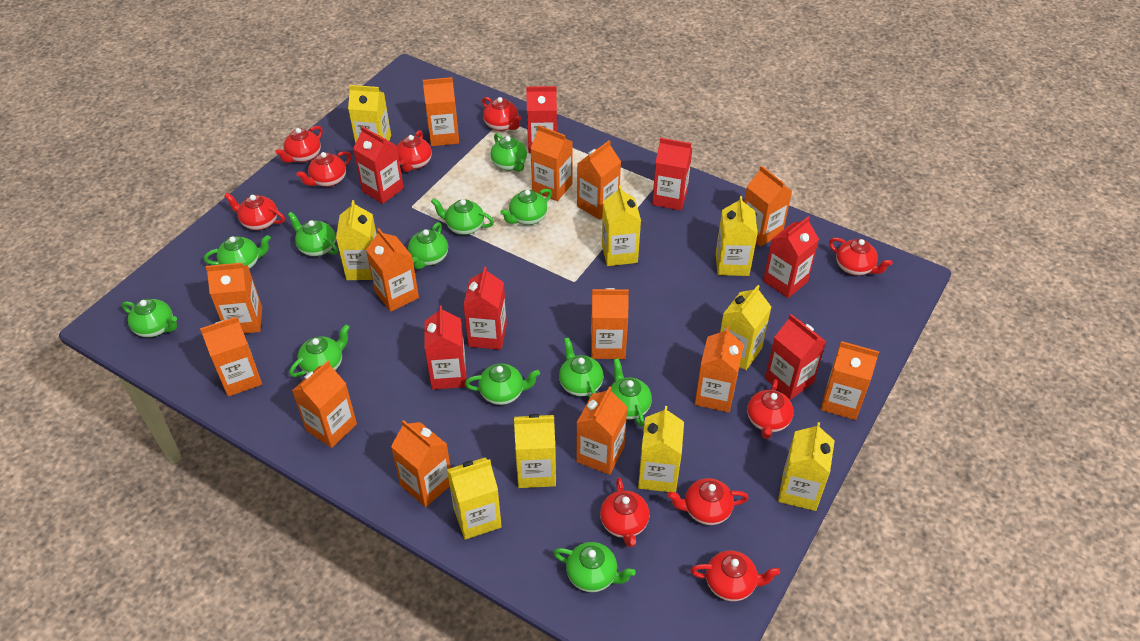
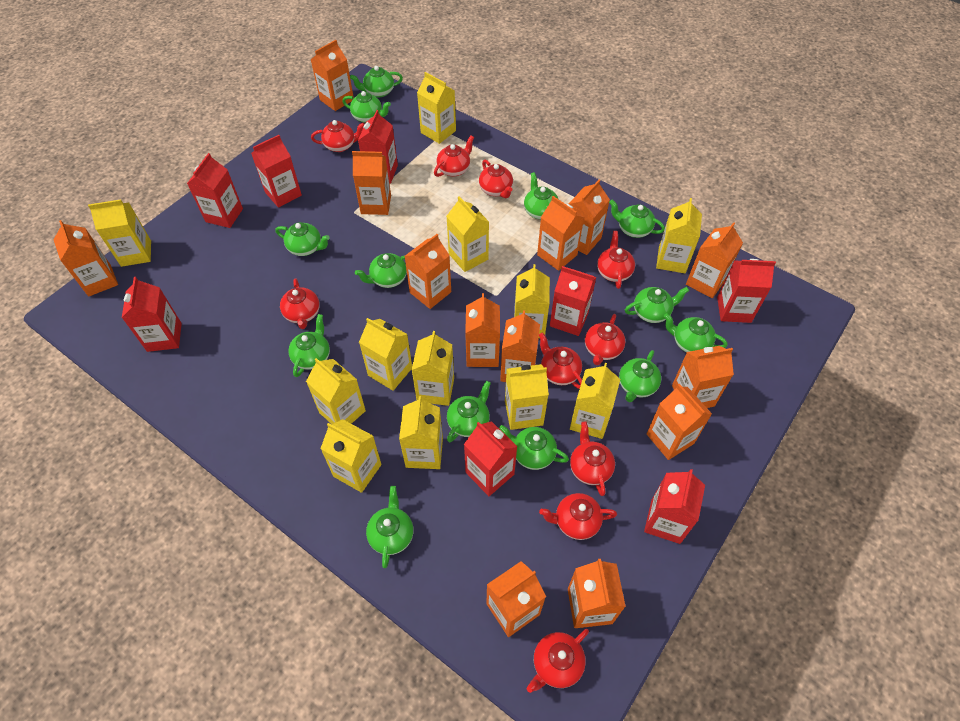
green teapot: [122,299,177,338] [204,235,271,269] [288,212,338,256] [290,324,350,377] [408,222,448,269] [431,198,494,235] [465,363,540,405] [490,133,527,172] [500,189,552,225] [553,542,636,592] [559,337,603,399] [610,358,652,427] = 12 -> [275,222,330,256] [288,314,330,377] [342,91,391,123] [350,66,403,97] [355,253,407,288] [366,486,413,568] [447,381,491,443] [499,425,569,470] [524,172,558,219] [609,200,665,238] [619,350,661,402] [625,287,689,323] [664,313,727,352] = 13
red carton: [353,126,404,204] [424,305,467,390] [463,266,507,350] [526,86,557,153] [652,138,693,210] [763,216,819,298] [765,314,826,400] = 7 -> [122,277,182,352] [187,153,243,228] [251,135,302,208] [358,110,398,184] [464,421,518,496] [550,266,596,336] [644,469,705,544] [717,259,776,323] = 8
yellow carton: [336,200,377,280] [348,85,391,144] [447,457,502,540] [514,414,556,488] [602,185,641,266] [638,406,684,492] [716,196,758,276] [720,285,771,370] [778,422,835,511] = 9 -> [88,199,151,267] [306,358,366,424] [320,419,382,493] [359,318,412,391] [399,396,443,469] [412,331,454,406] [417,72,456,144] [446,196,489,272] [505,364,549,430] [514,264,550,338] [570,363,620,439] [656,198,702,273] = 12

